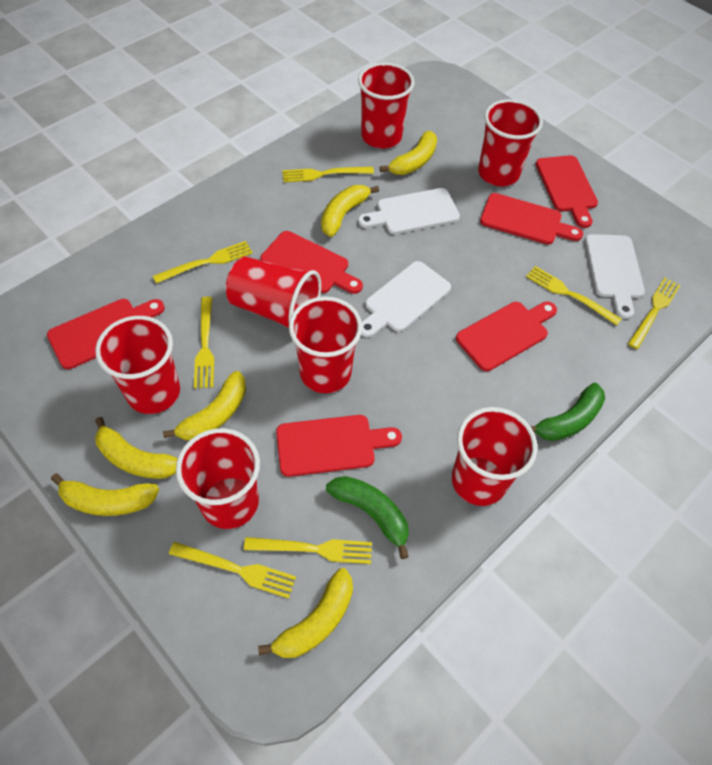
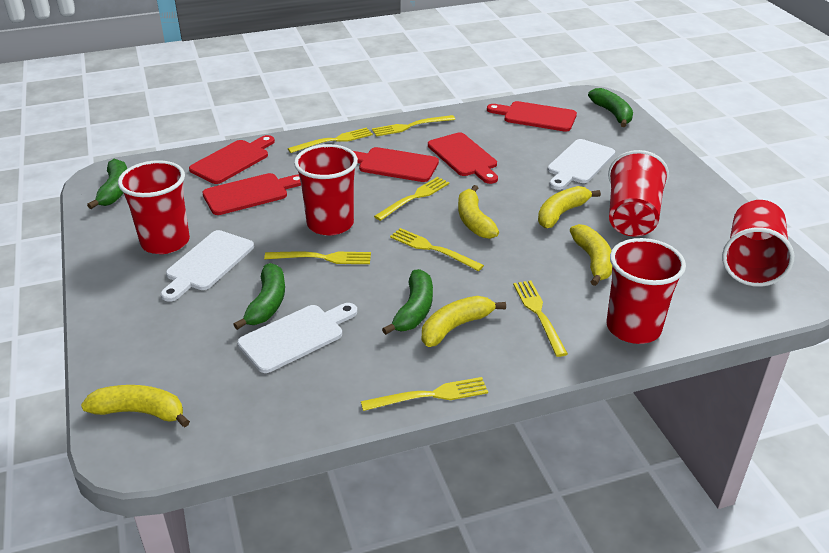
green banana: [326,476,409,559] [531,383,605,441] = 2 -> [87,159,127,209] [233,263,285,330] [382,269,433,335] [588,88,633,127] = 4
red cup: [95,316,180,414] [176,428,260,529] [226,256,321,328] [289,297,362,393] [358,62,414,149] [452,407,537,506] [478,99,543,186] = 7 -> [118,160,190,254] [294,144,358,236] [607,238,686,344] [608,150,669,237] [722,200,794,287] = 5
red cutting board: [47,299,165,369] [261,231,363,294] [276,415,402,477] [456,301,557,371] [480,193,583,245] [536,155,598,228] = 6 -> [189,135,275,184] [202,173,301,215] [353,147,439,182] [428,133,498,184] [487,101,577,132] = 5
yellow banana: [51,474,159,516] [95,417,178,479] [163,371,246,440] [258,568,353,658] [321,185,379,237] [380,131,437,175] = 6 -> [81,385,190,427] [422,296,506,347] [458,185,499,239] [538,186,601,228] [570,224,612,286] = 5

